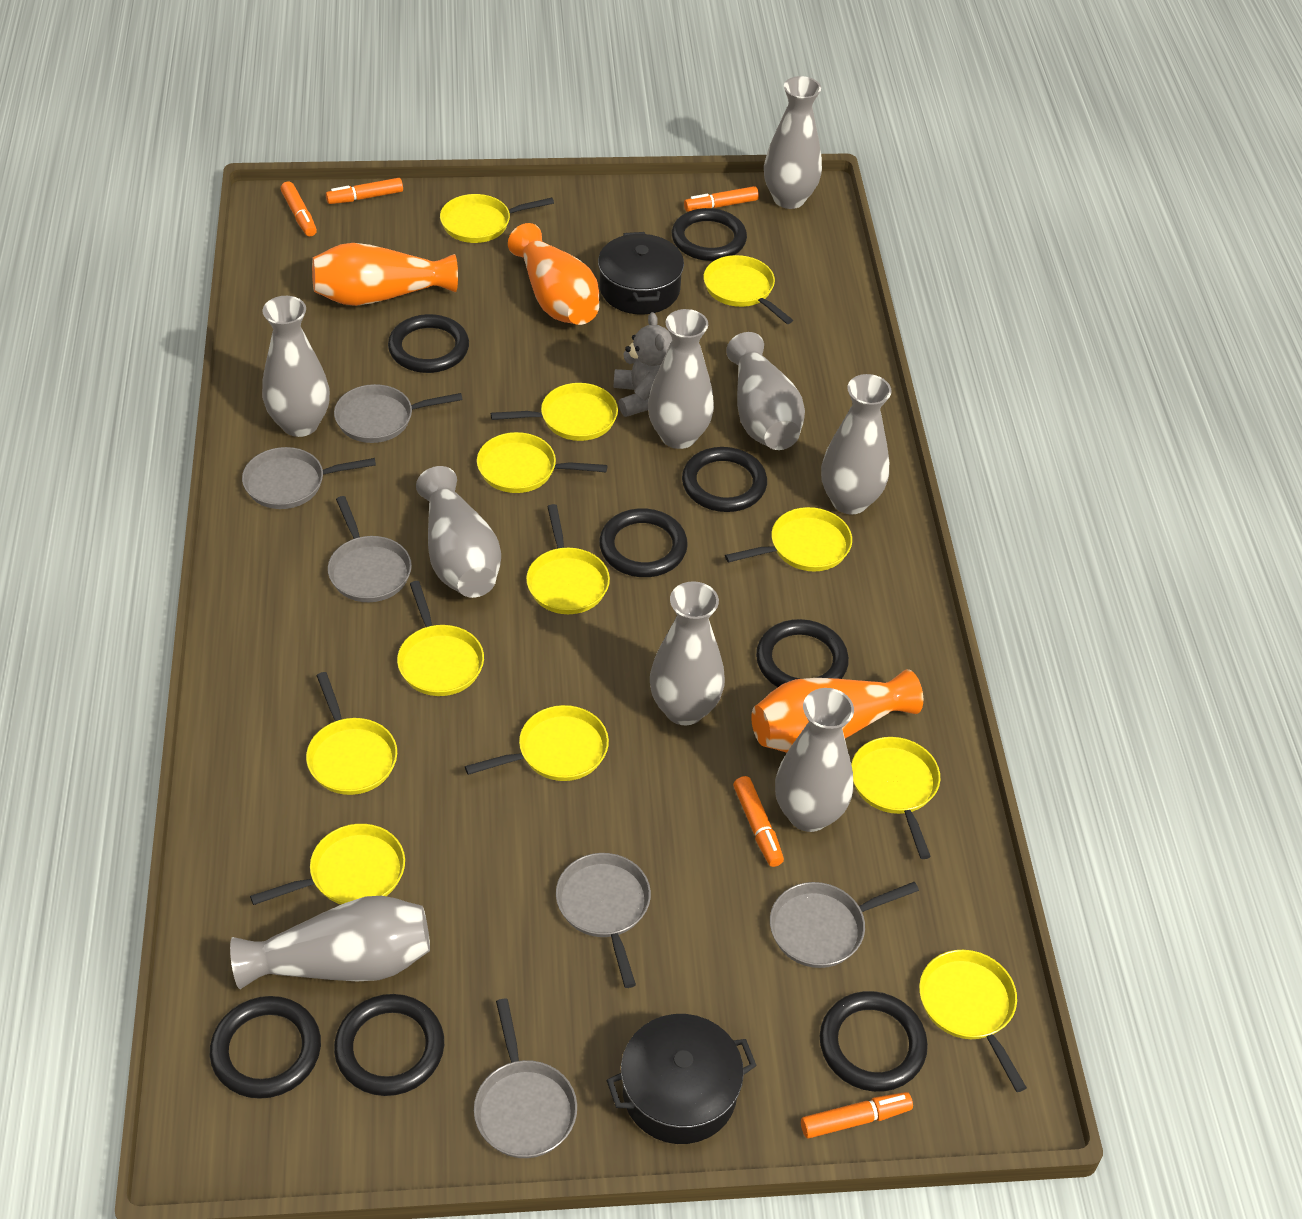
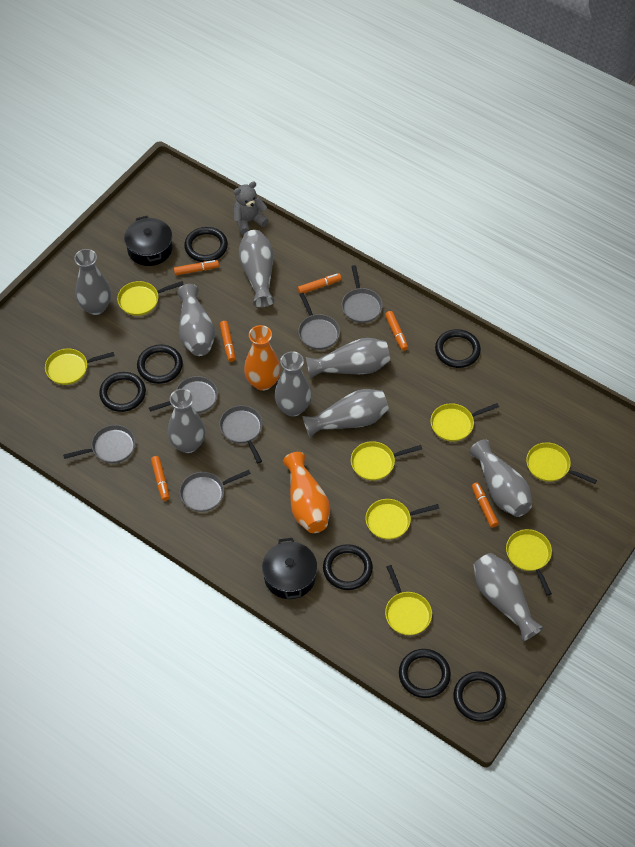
black ring: [210,996,321,1099] [334,994,444,1096] [388,314,469,373] [599,508,688,577] [672,208,747,261] [682,447,767,512] [756,619,849,687] [820,991,928,1092] = 8 -> [99,372,146,412] [137,345,183,384] [184,227,228,262] [323,544,373,590] [399,649,451,698] [435,329,481,368] [453,672,506,722] = 7
orange marker: [281,181,317,236] [326,178,403,204] [684,186,759,212] [733,776,784,867] [801,1092,913,1139] = 5 -> [151,456,170,501] [174,260,219,275] [220,321,235,362] [298,273,342,294] [385,311,408,351] [472,482,499,528] = 6
orange vase: [312,243,458,306] [508,223,599,325] [751,669,923,753] = 3 -> [244,325,281,391] [283,452,330,533] = 2
yellow pan: [250,824,405,905] [306,672,397,795] [397,581,484,696] [440,194,554,243] [465,705,609,781] [477,432,607,493] [491,383,618,441] [526,504,610,614] [703,255,793,324] [725,507,852,571] [851,737,940,859] [919,950,1027,1092] = 12 -> [45,348,115,385] [117,281,184,316] [351,441,422,481] [366,499,439,540] [385,565,432,635] [431,403,499,442] [506,529,552,596] [526,442,597,484] = 8

